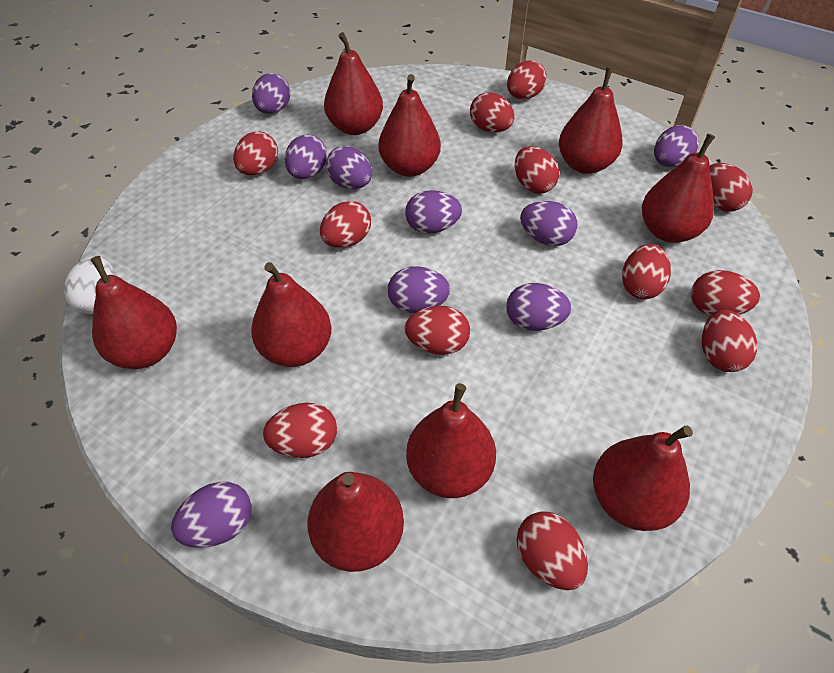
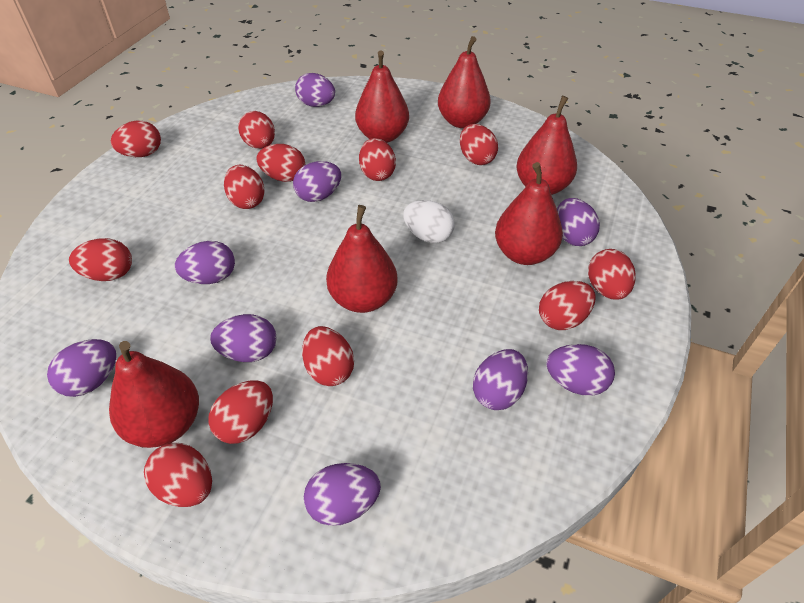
red pear: [91,256,177,369] [251,262,331,367] [307,472,404,572] [324,32,383,135] [379,74,441,177] [406,383,496,498] [559,67,623,174] [593,425,693,531] [642,133,715,243] = 9 -> [109,341,199,448] [326,205,398,313] [355,50,409,143] [438,36,491,128] [495,162,563,265] [516,96,577,195] = 6

